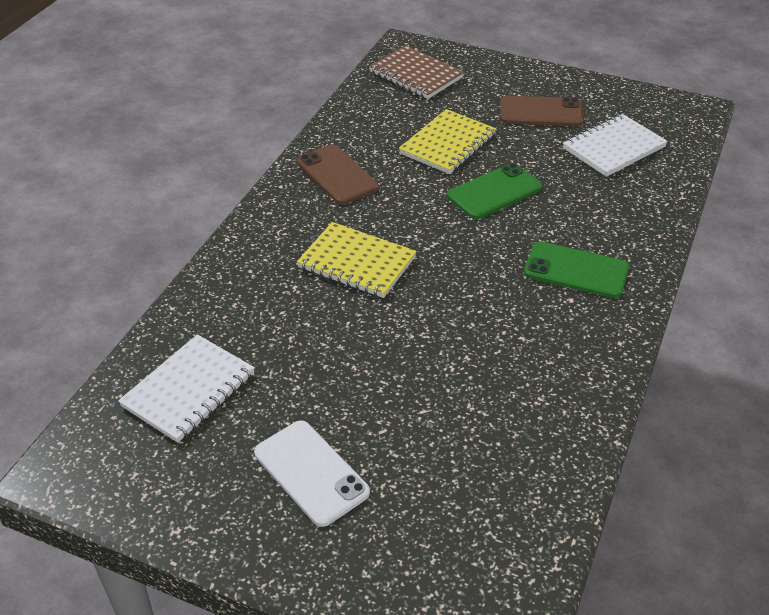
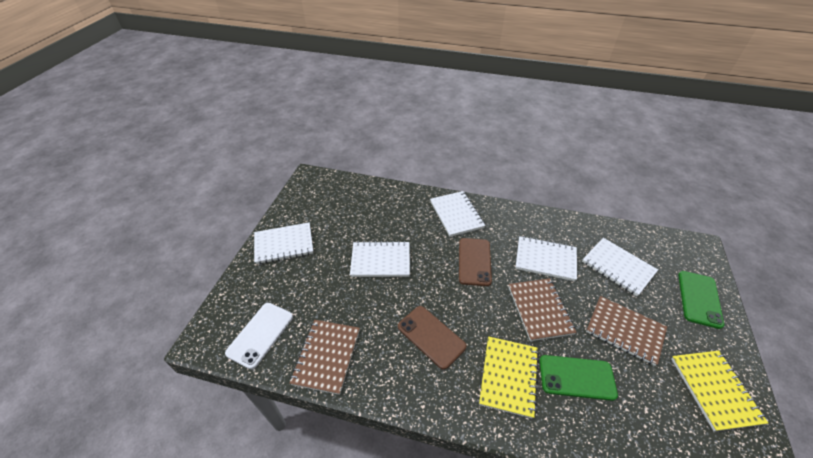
brown notebook: [369,45,464,99] = 1 -> [290,320,360,395] [509,278,576,341] [586,296,667,366] = 3
white notebook: [118,334,255,443] [563,114,668,177] = 2 -> [254,222,313,264] [350,241,410,277] [430,191,485,237] [515,236,577,281] [582,238,658,296] = 5

